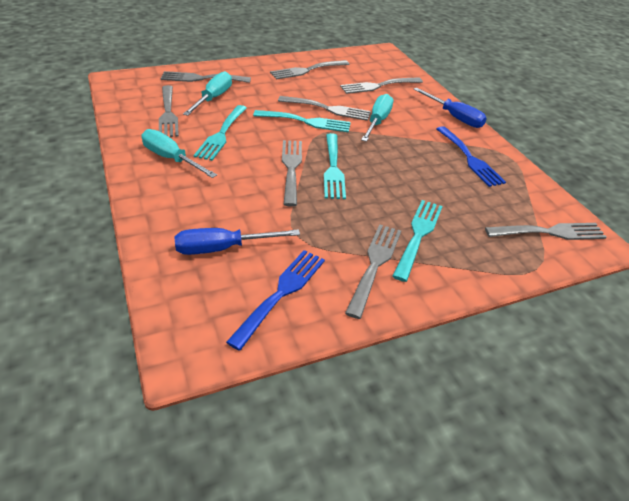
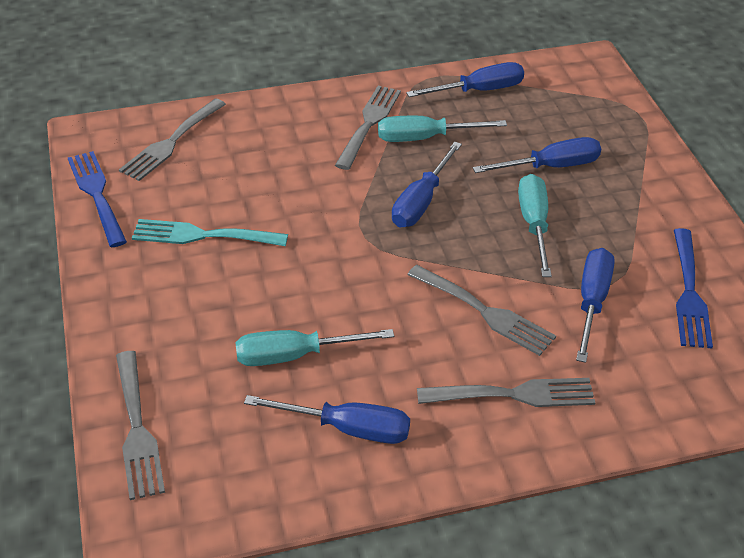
blue screwdriver: [175,228,300,255] [413,88,487,128] = 2 -> [244,395,410,444] [392,142,462,227] [406,62,524,97] [473,137,601,173] [576,248,615,363] = 5
grey fork: [159,85,179,137] [160,71,251,83] [270,60,349,80] [278,96,371,121] [282,140,302,207] [340,77,423,94] [345,224,401,319] [485,223,607,240] = 8 -> [116,351,165,500] [119,98,226,181] [335,86,401,170] [407,265,556,356] [417,378,595,407] = 5
turquoise fork: [194,105,247,161] [253,110,351,132] [324,133,346,199] [392,200,443,282] = 4 -> [132,219,288,246] = 1

